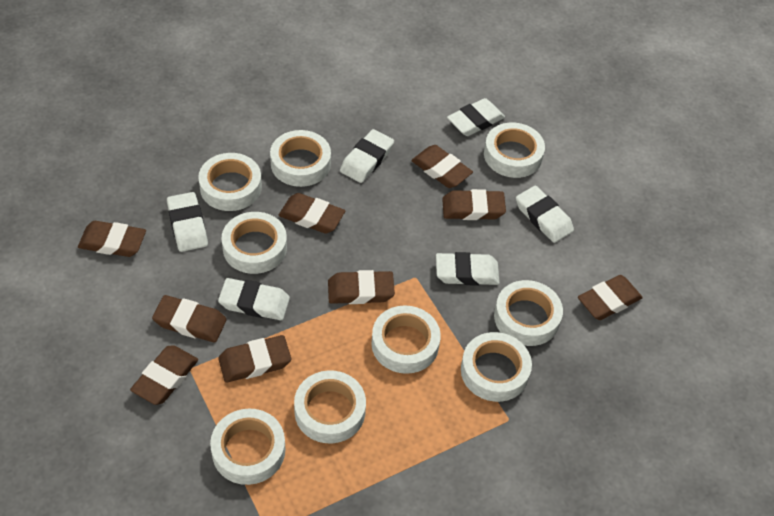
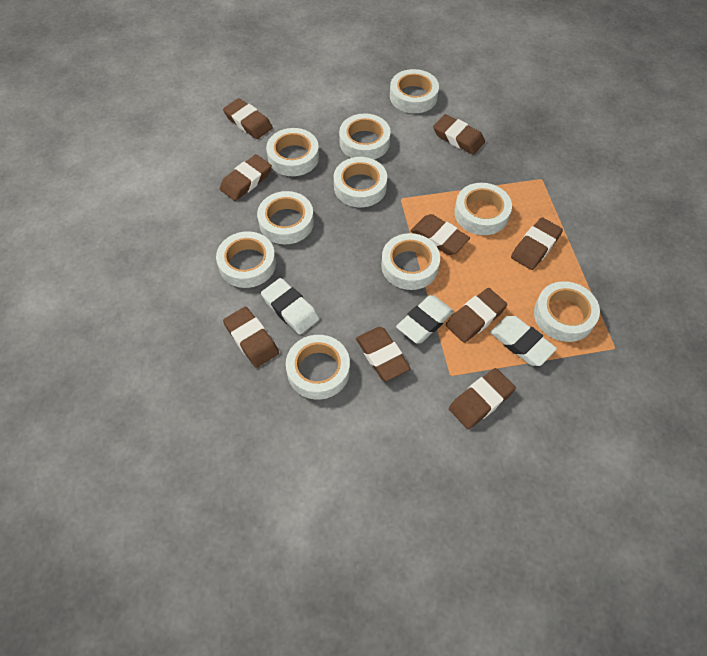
white eraser: [167,192,208,252] [218,278,290,320] [340,129,394,183] [436,252,500,286] [447,98,505,136] [516,186,574,243] = 6 -> [261,278,319,335] [396,295,454,343] [490,316,557,366] = 3
white tape: [198,153,262,211] [210,409,285,485] [222,212,287,274] [270,130,331,187] [294,370,366,443] [371,305,441,374] [461,332,532,402] [484,123,545,178] [494,280,563,346] = 9 -> [216,231,276,288] [257,191,314,244] [266,128,319,176] [286,335,350,400] [334,157,387,207] [339,113,391,160] [381,233,440,290] [390,69,439,113] [454,183,512,235] [534,281,600,342] = 10

